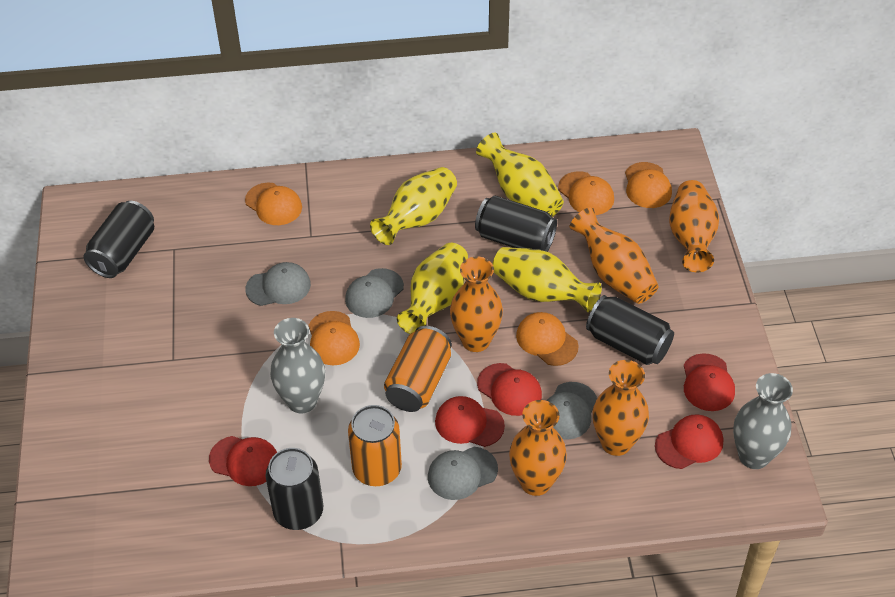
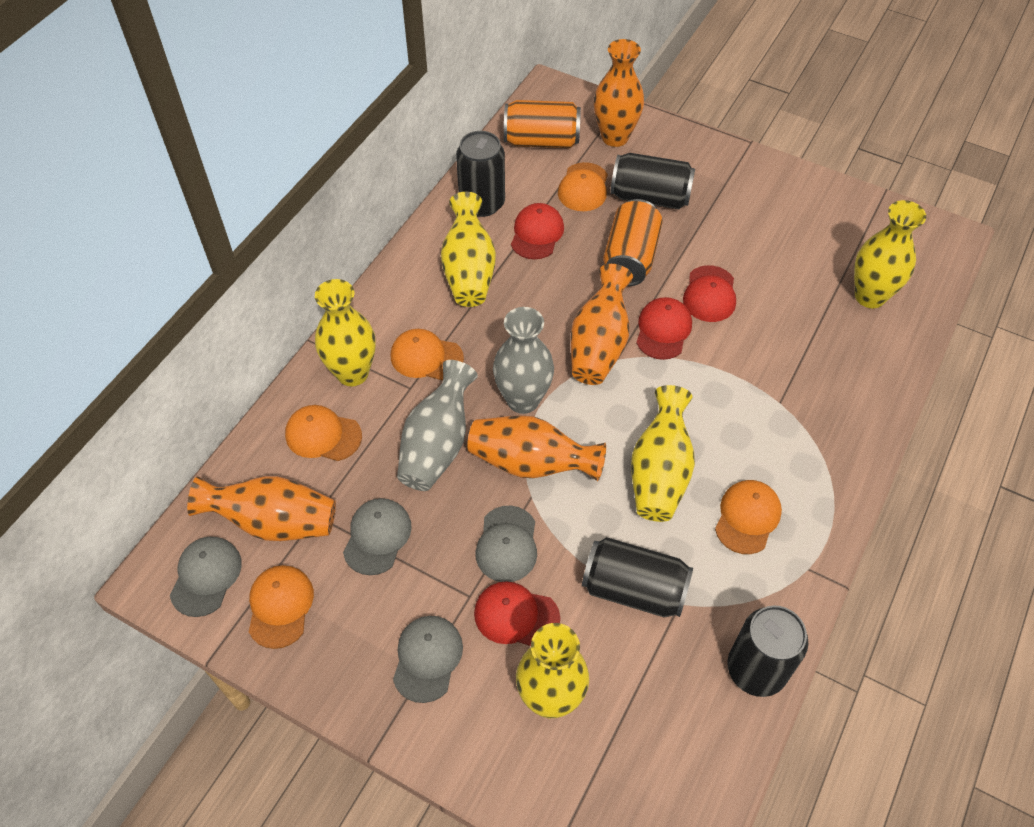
orange vase: [450,257,503,352] [509,400,567,496] [570,208,658,304] [593,360,649,456] [669,180,719,272] = 5 -> [187,476,336,541] [467,415,606,481] [571,264,633,385] [594,39,644,147] = 4
red cap: [209,436,277,486] [435,396,505,447] [477,363,542,416] [655,414,723,469] [684,353,735,411] = 5 -> [474,581,560,646] [511,203,564,259] [636,297,692,360] [683,265,736,322] = 4
yellow vase: [370,167,457,245] [397,243,468,334] [476,133,564,217] [493,247,602,313] = 4 -> [315,279,376,386] [441,192,496,307] [516,623,589,718] [631,385,695,522] [854,200,926,308] = 5

